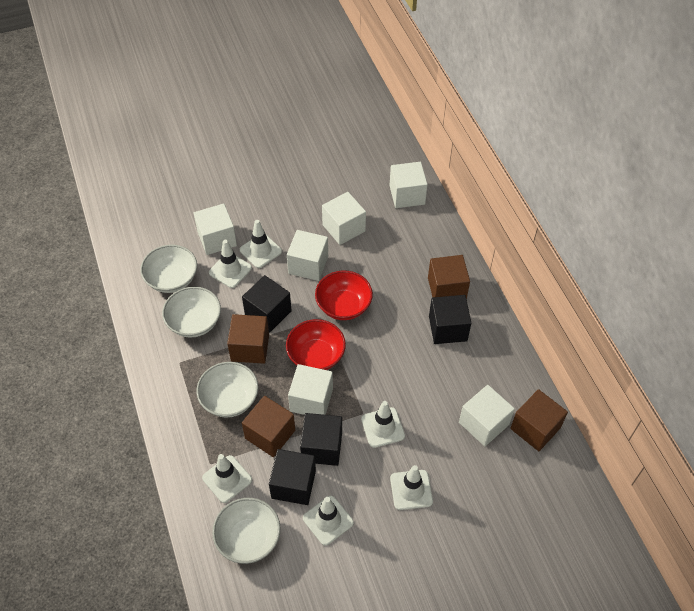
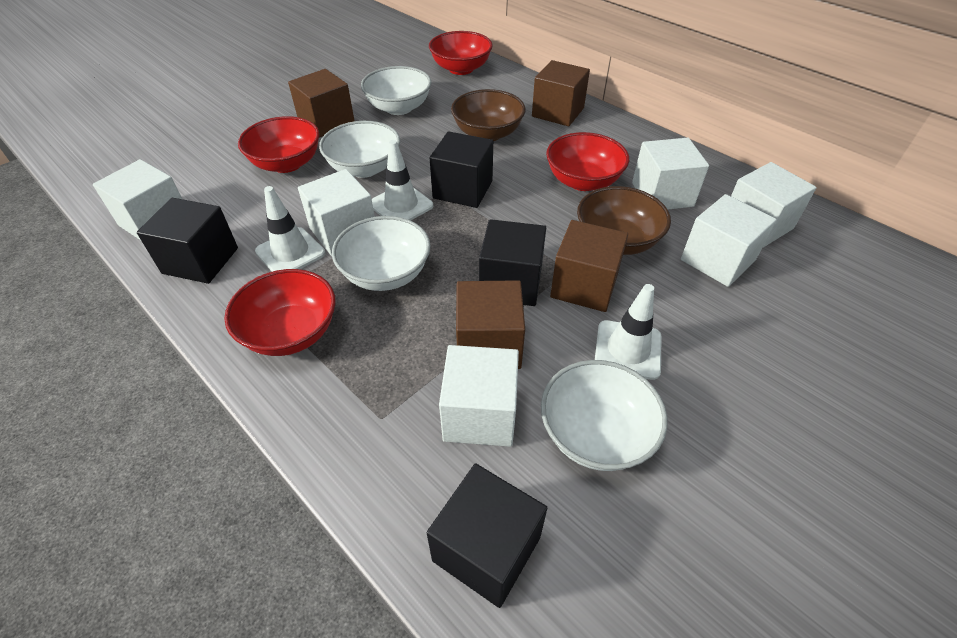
brown bowl: none = 0 -> [451,89,526,141] [577,186,671,255] = 2
red bowl: [286,319,346,370] [315,270,373,320] = 2 -> [224,269,336,356] [238,116,319,173] [429,31,493,75] [546,132,629,191] = 4
white traffic cone: [202,454,252,503] [209,240,252,288] [240,220,282,268] [303,496,354,546] [361,401,405,448] [390,465,433,510] = 6 -> [255,186,326,272] [372,140,434,221] [595,284,662,380] = 3

